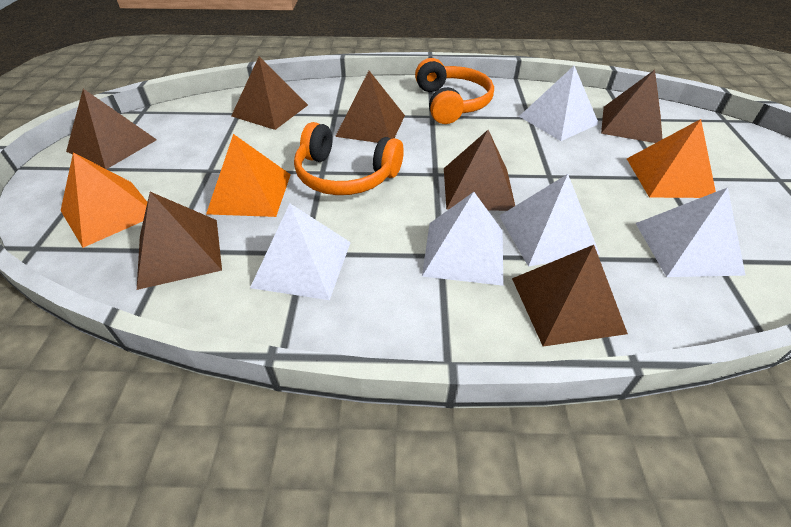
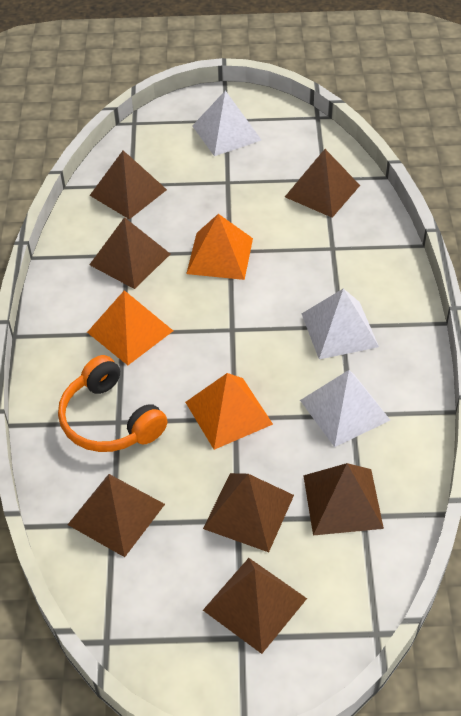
orange headphones: [294,122,404,195] [415,58,494,124] = 2 -> [58,355,167,452] = 1
white pyramid: [250,204,351,300] [422,192,504,286] [500,174,600,267] [519,66,599,141] [636,187,746,277] = 5 -> [192,90,261,156] [300,370,390,447] [302,288,379,359] = 3

